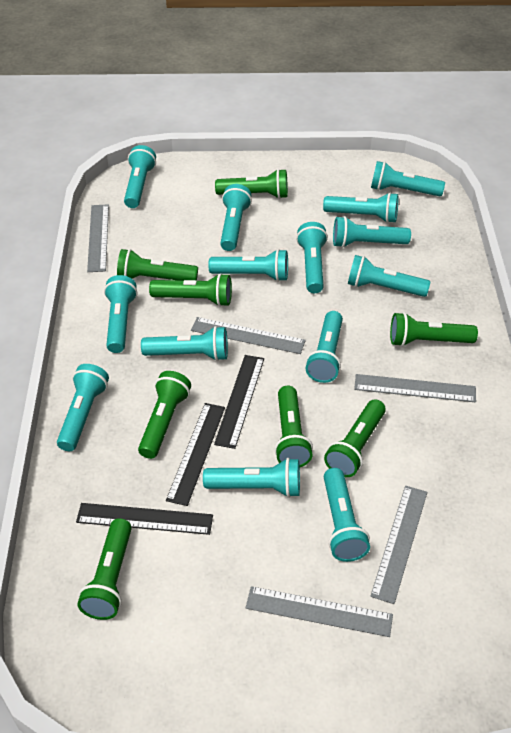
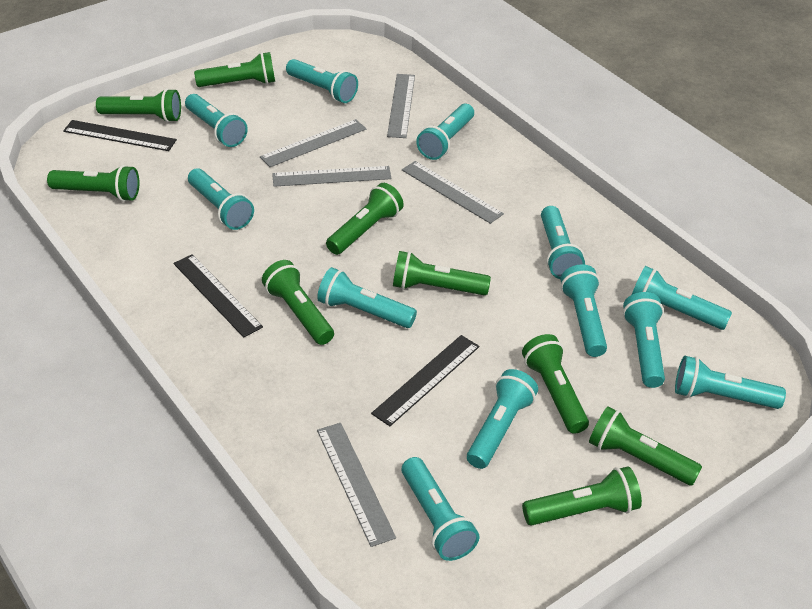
green flashlight: [78,518,132,620] [117,249,198,281] [138,371,191,459] [149,273,232,307] [215,169,288,199] [274,386,313,467] [324,399,386,477] [390,312,478,347] = 8 -> [47,165,139,201] [96,88,181,122] [194,52,275,87] [262,260,334,345] [326,183,404,255] [393,251,491,295] [522,334,589,434] [522,466,642,526] [589,406,702,486] = 9
turquoise flashlight: [57,364,109,451] [104,275,137,353] [124,145,156,208] [141,326,228,361] [203,458,300,498] [208,249,288,282] [220,184,252,251] [296,222,328,293] [306,311,343,383] [323,192,398,223] [324,468,370,562] [333,216,411,248] [348,255,430,297] [371,161,445,196] = 14 -> [185,94,248,147] [188,168,254,230] [286,59,358,103] [317,267,417,328] [401,457,480,561] [416,104,474,160] [467,369,538,469] [541,206,585,279] [560,264,607,357] [623,292,665,388] [632,266,732,330] [675,356,786,409] = 12

